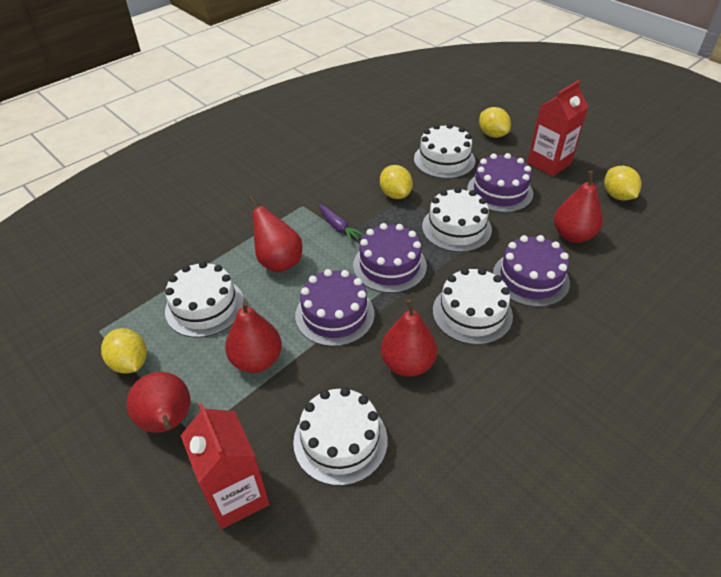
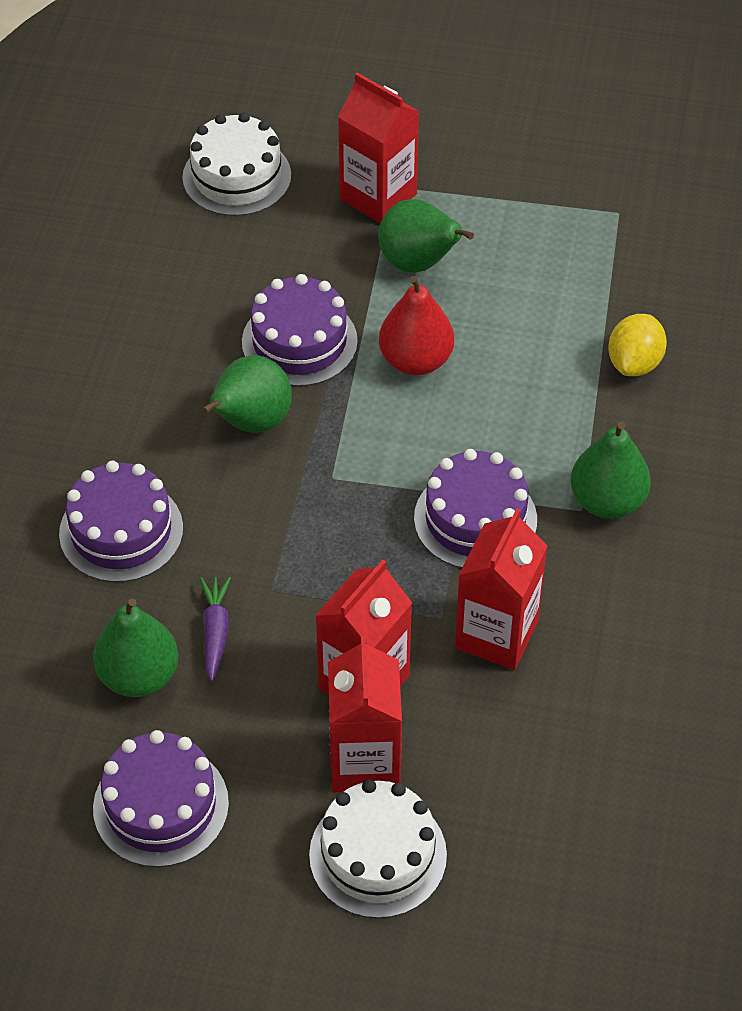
green pear: none = 0 -> [93,598,178,697] [201,355,292,433] [378,199,474,273] [571,422,651,519] = 4
red carton: [181,403,270,529] [527,80,588,177] = 2 -> [315,560,412,694] [328,636,402,793] [338,72,420,224] [455,508,547,670] = 4
red pear: [127,372,190,433] [225,301,282,373] [249,196,302,273] [381,299,437,377] [554,171,603,243] = 5 -> [379,276,454,375] = 1
white cake: [165,261,244,338] [293,387,388,486] [414,123,475,179] [422,187,492,252] [433,268,513,345] = 5 -> [182,113,291,216] [309,779,447,919] = 2
yellow lemon: [101,328,147,373] [380,165,413,199] [479,107,511,138] [604,166,642,201] = 4 -> [608,314,667,376] = 1

